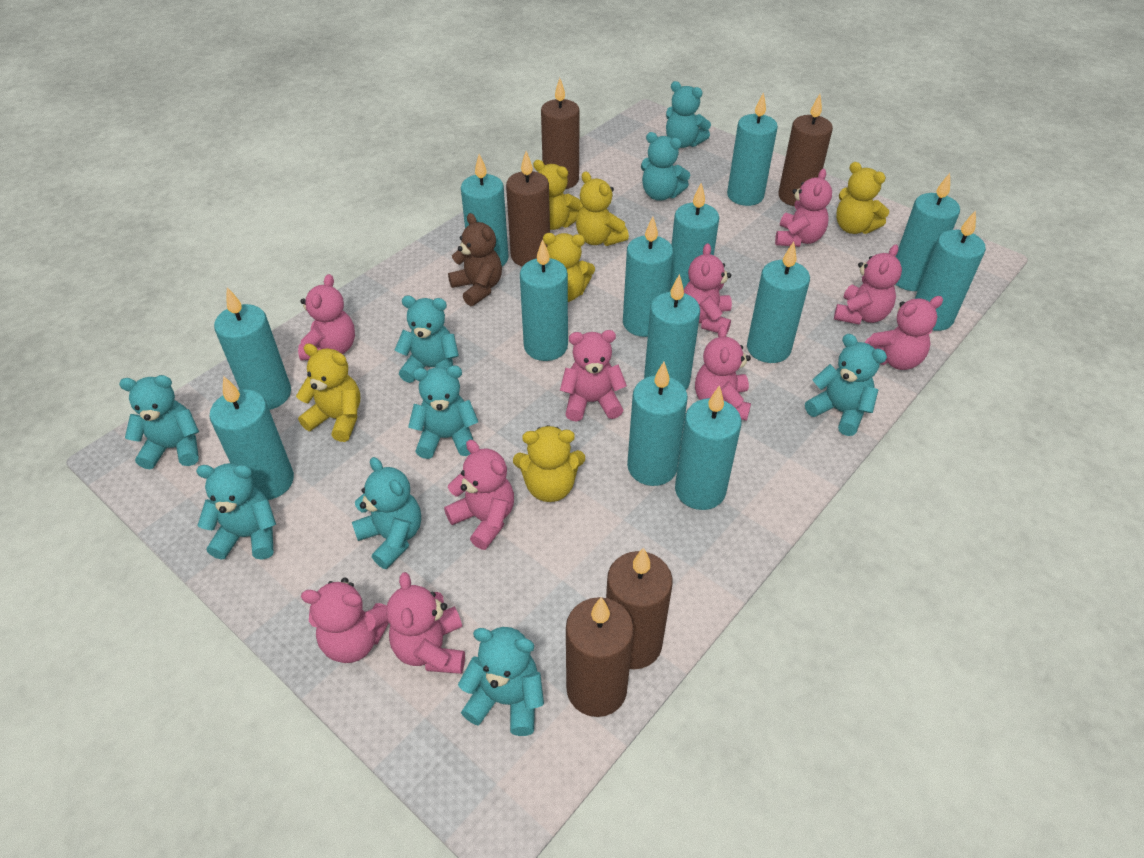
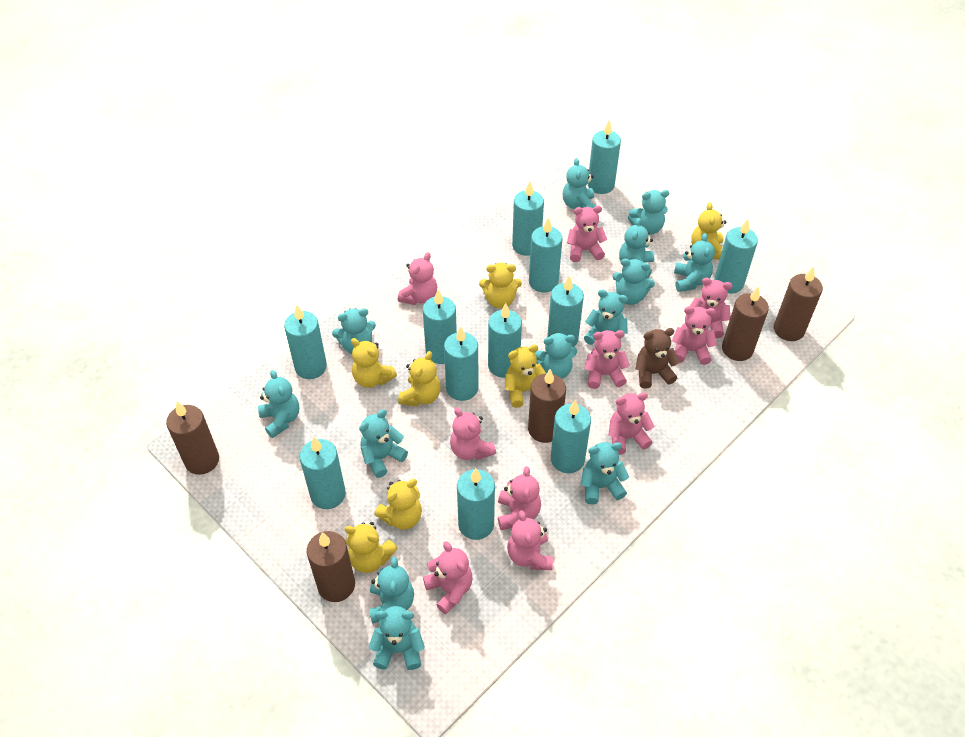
turquoise candle: [210,376,294,500] [214,288,291,410] [461,154,508,267] [520,239,568,361] [623,217,673,337] [627,362,688,486] [644,274,700,390] [669,182,719,292] [675,385,741,510] [727,92,778,206] [747,242,810,363] [895,173,960,291] [915,210,986,331] = 13 -> [284,305,327,379] [300,437,346,509] [423,289,457,364] [444,326,478,401] [457,468,495,540] [488,303,522,378] [512,181,544,256] [529,218,562,292] [547,276,584,347] [551,400,591,473] [587,120,621,194] [714,219,758,294] = 12
turquoise teddy bear: [119,375,199,469] [196,463,276,560] [352,457,421,569] [395,296,459,383] [408,365,478,459] [458,627,544,736] [641,132,690,201] [666,81,711,148] [805,334,887,436] = 9 -> [258,370,299,438] [332,308,376,354] [359,409,408,478] [369,557,414,624] [369,606,425,670] [535,332,577,379] [563,158,596,209] [580,442,629,504] [584,290,628,349] [613,259,655,305] [619,218,654,279] [628,190,669,235] [674,233,715,292] = 13
yellow teddy bear: [296,343,360,442] [513,425,585,502] [533,160,581,230] [543,233,595,302] [576,171,629,246] [836,162,889,234] = 6 -> [344,522,397,573] [351,338,397,388] [374,479,422,530] [398,351,440,407] [479,263,522,308] [505,344,546,408] [691,202,727,260] = 7

